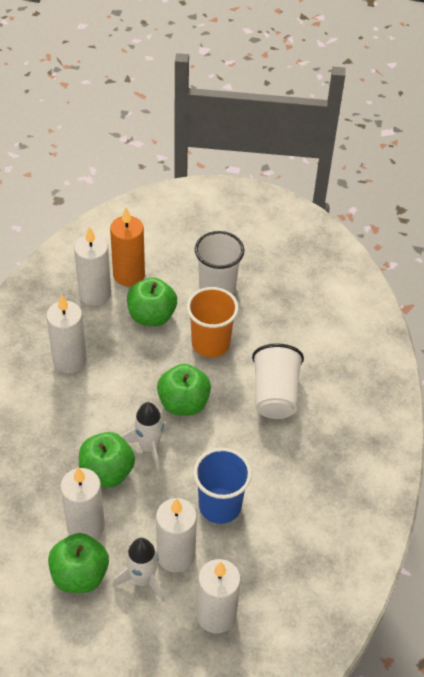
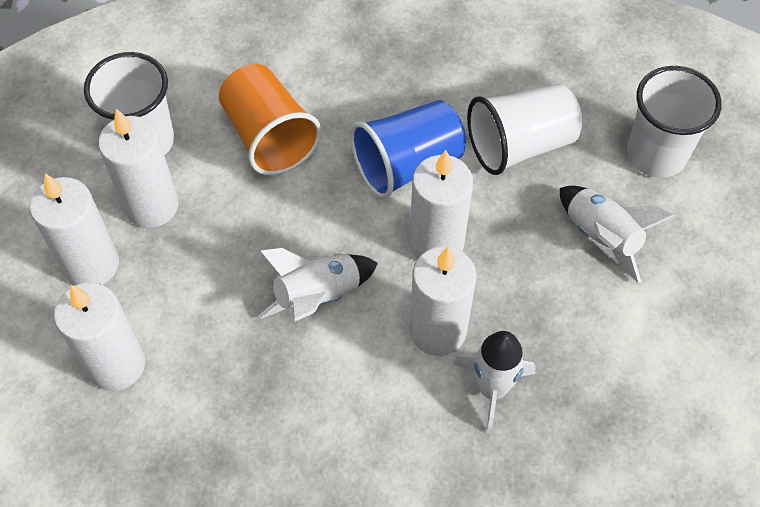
green apple: [48,533,109,593] [79,432,135,487] [127,277,177,326] [157,364,211,416] = 4 -> none = 0
orange candle: [110,208,145,286] = 1 -> none = 0
white cup: [195,231,244,294] [252,343,304,419] = 2 -> [84,52,174,155] [467,84,582,175] [627,66,722,178] = 3
white rocket: [112,538,165,602] [122,402,169,471] = 2 -> [258,248,378,321] [453,331,535,433] [560,186,674,283] = 3

